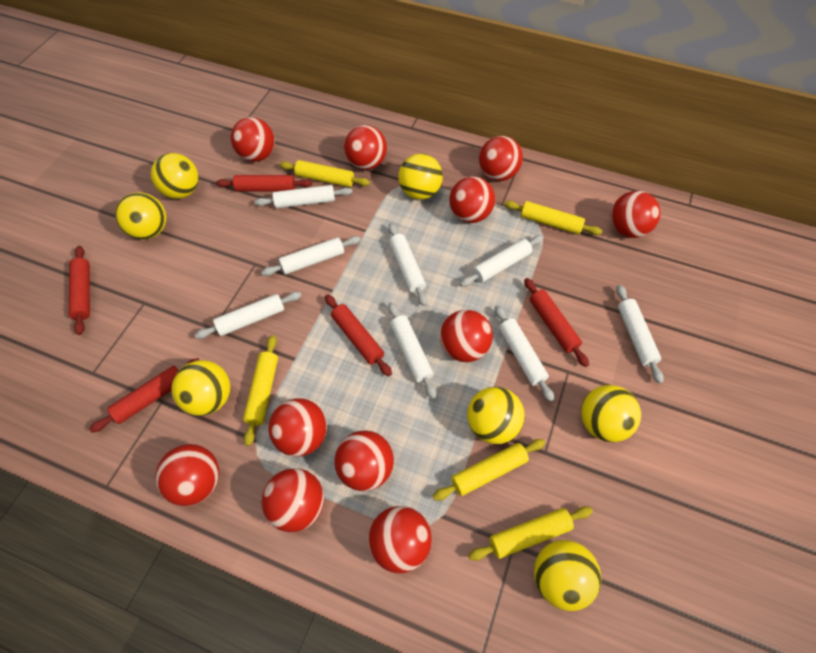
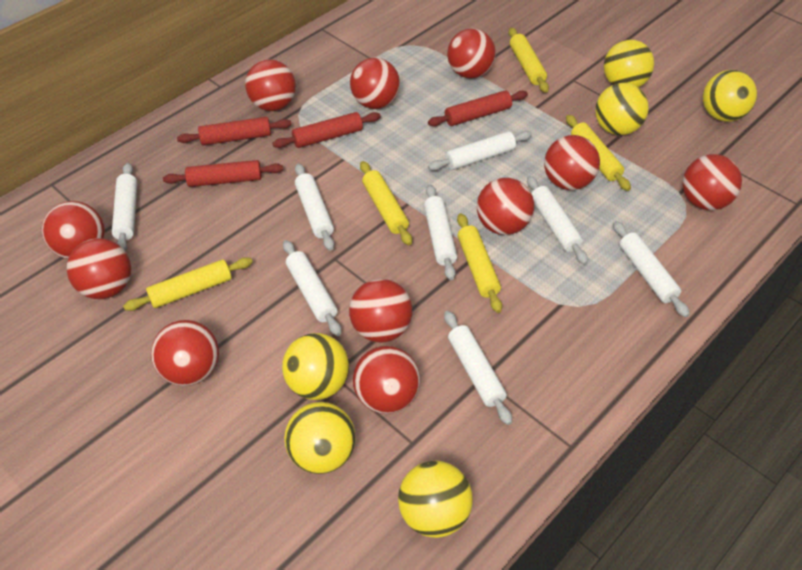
red rolling pin: [69,246,90,335] [89,358,199,433] [216,175,312,192] [325,294,392,376] [524,278,589,367] = 5 -> [163,160,283,187] [177,117,292,145] [273,112,381,148] [428,90,528,126] = 4
yellow ball: [115,192,166,240] [151,153,199,199] [172,360,230,416] [398,154,443,200] [467,387,525,444] [534,540,601,611] [581,385,641,442] = 7 -> [282,333,349,400] [284,402,356,474] [398,461,473,538] [595,83,649,135] [604,40,654,88] [703,70,757,122] = 6

